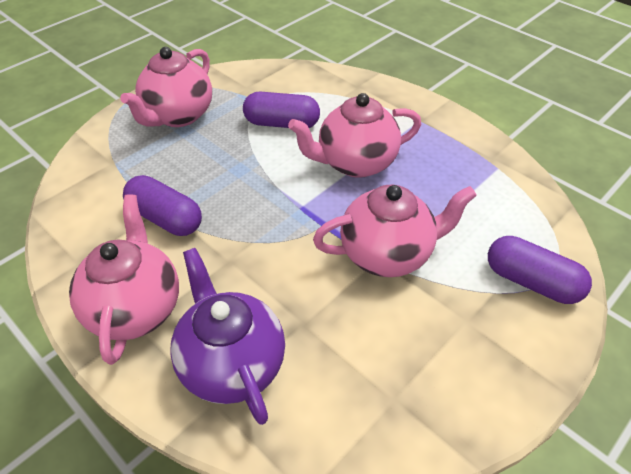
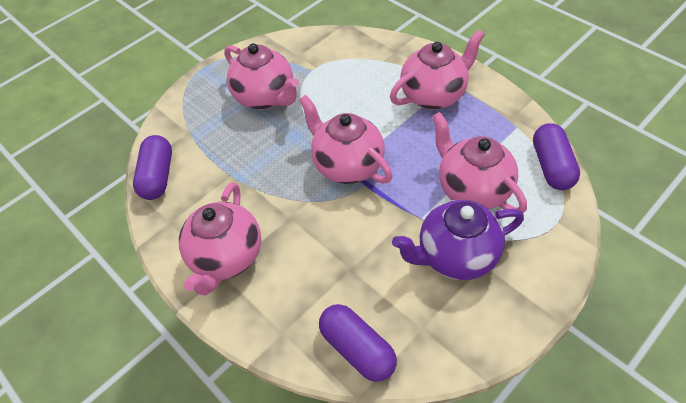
pink teapot: [69,195,179,365] [120,47,212,127] [288,93,421,178] [313,185,477,277] = 4 -> [179,182,261,295] [224,43,299,110] [299,95,393,184] [390,30,485,110] [432,112,527,213] = 5

